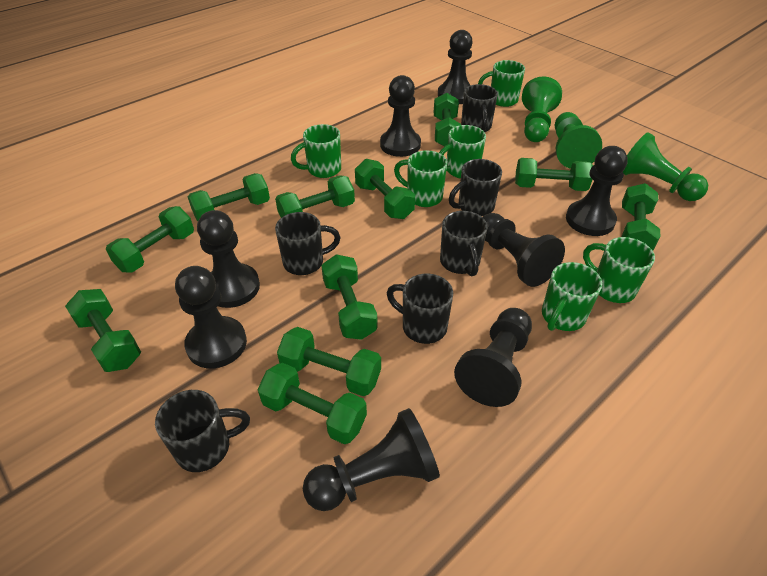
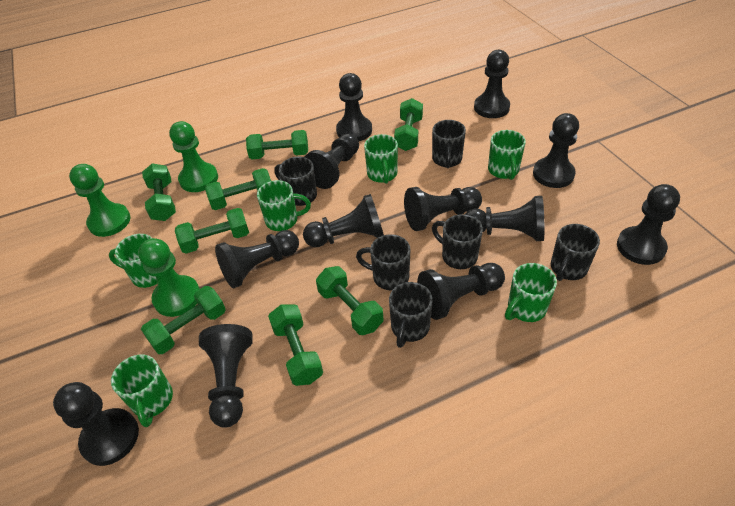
black pawn: [175,266,247,368] [197,210,260,308] [303,408,440,511] [380,75,421,157] [438,30,473,104] [454,308,532,407] [483,213,565,287] [566,146,628,236] = 8 -> [53,382,139,466] [199,324,253,428] [215,230,299,288] [303,194,384,247] [305,133,359,189] [336,73,372,141] [404,187,482,231] [417,263,505,320] [465,196,544,241] [474,50,510,118] [533,113,579,188] [617,184,680,265] = 12
green dumbbell: [65,289,141,372] [106,206,194,272] [188,173,270,221] [258,362,367,444] [275,175,355,218] [277,327,381,396] [321,254,378,340] [355,159,415,219] [434,93,461,147] [515,158,593,191] [621,183,660,250] = 11 -> [141,286,226,354] [142,163,176,221] [175,208,249,253] [205,168,271,210] [246,130,308,159] [268,304,323,386] [316,266,384,335] [394,98,423,151] = 8

